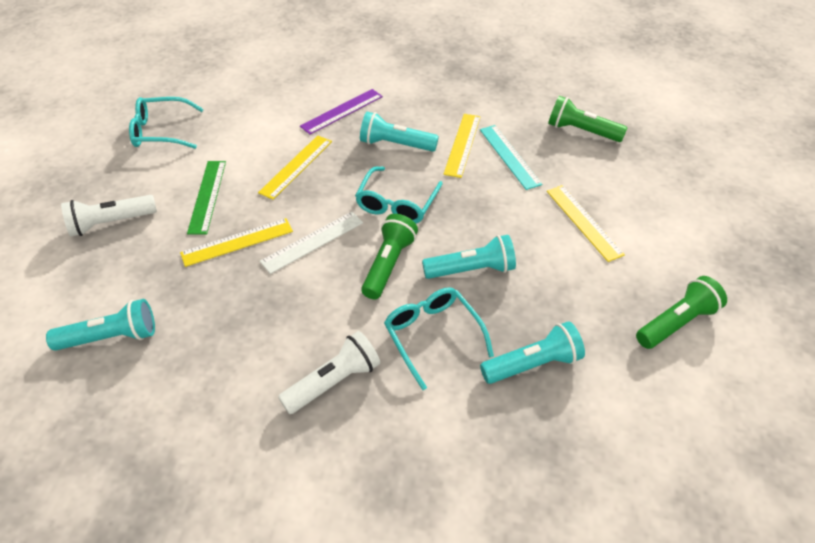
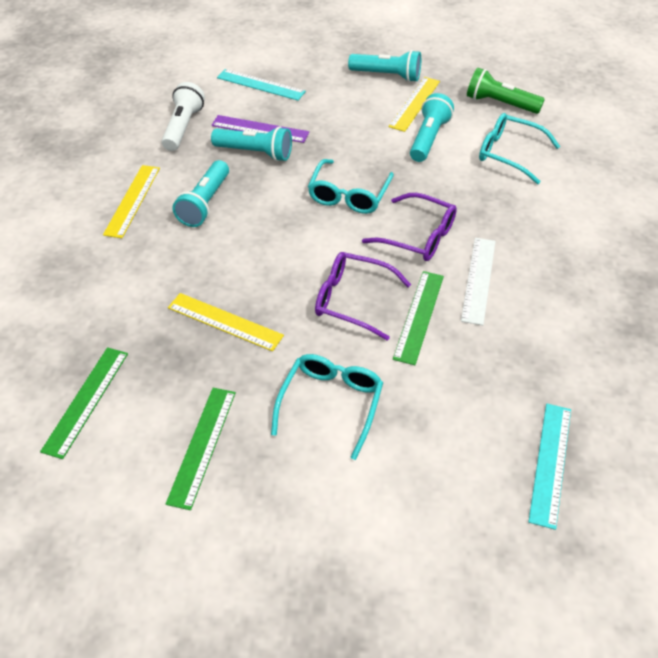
green flashlight: [361,214,418,299] [548,96,627,142] [636,276,727,349] = 3 -> [467,67,545,114] = 1
green ruler: [187,161,226,234] = 1 -> [40,347,128,459] [166,388,236,510] [393,271,444,365] = 3
purple glasses: none = 0 -> [315,252,411,341] [362,193,457,261] = 2
turquoise ruler: [480,125,542,190] = 1 -> [217,69,306,101] [528,404,571,530] = 2
white flashlight: [61,195,157,236] [278,331,380,414] = 2 -> [162,82,205,151] = 1
yellow ruler: [180,218,293,267] [258,135,332,200] [443,114,480,178] [547,185,625,262] = 4 -> [103,165,160,238] [168,293,284,351] [389,77,440,132] = 3

